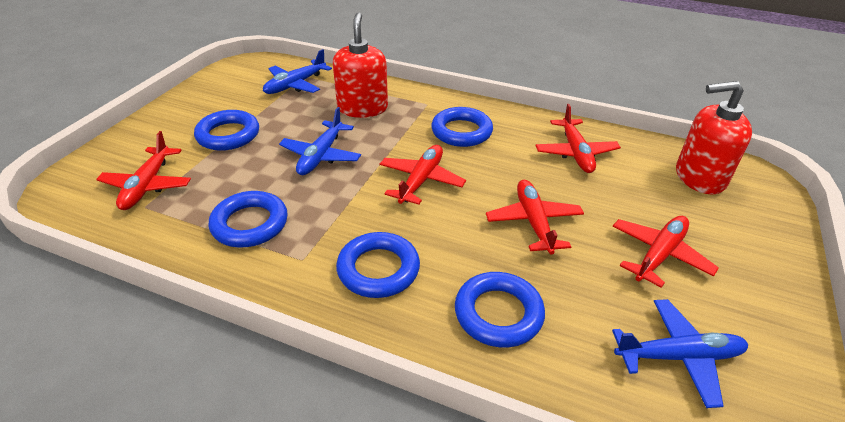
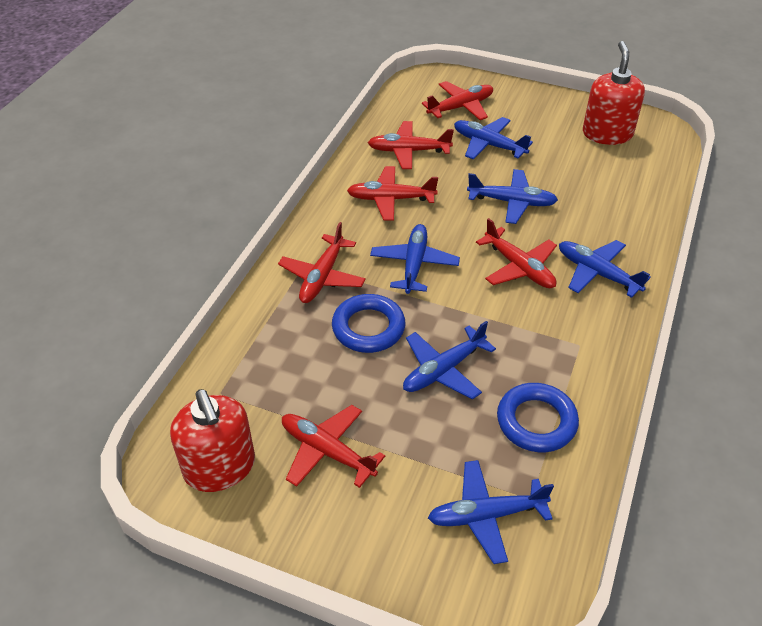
blue plane: [263,49,332,94] [279,107,361,175] [612,299,748,408] = 3 -> [370,224,460,294] [403,321,496,400] [428,460,554,564] [454,117,533,160] [467,169,558,224] [559,240,651,298] = 6
blue ring: [194,110,259,151] [209,191,288,247] [336,232,420,298] [431,107,493,147] [455,272,545,348] = 5 -> [332,294,405,353] [497,383,579,452] = 2
red plane: [96,131,191,210] [380,145,466,205] [486,180,584,255] [535,104,621,173] [612,216,719,288] = 5 -> [278,222,366,303] [282,405,385,488] [347,166,438,221] [368,121,454,169] [422,81,493,120] [476,218,557,288] = 6

